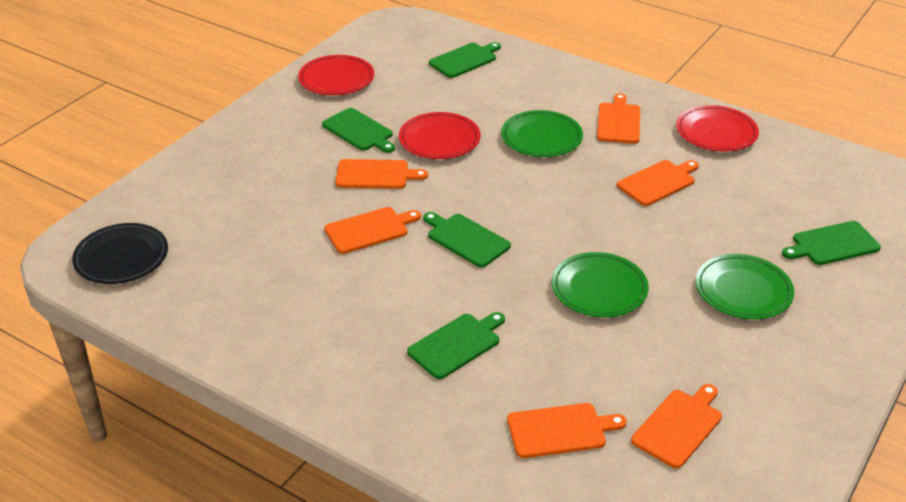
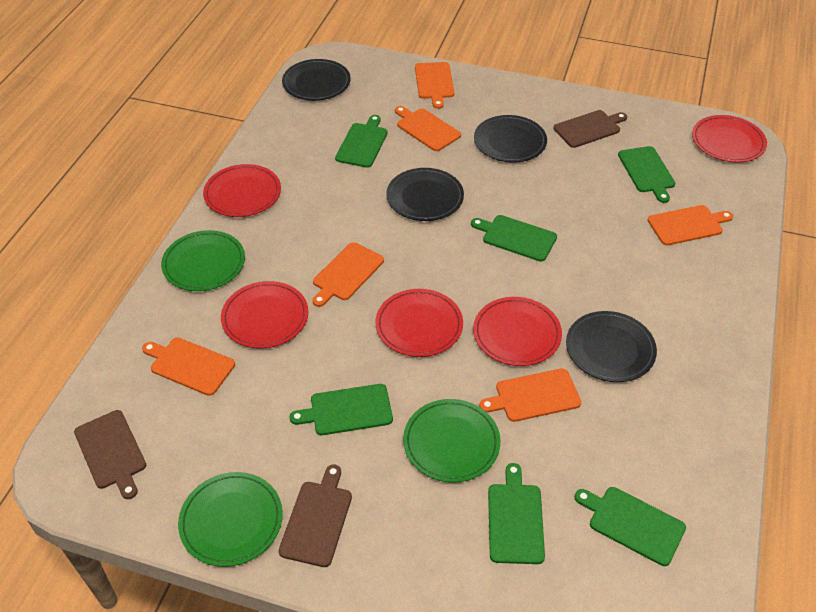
black plate: [72,223,168,284] = 1 -> [282,59,351,101] [386,168,464,221] [474,115,547,163] [566,311,657,382] = 4
brown cutting board: none = 0 -> [74,410,146,499] [279,465,352,567] [554,110,627,148] = 3
green cutting board: [322,108,395,153] [407,312,505,379] [423,212,511,268] [429,42,501,78] [782,221,881,265] = 5 -> [289,384,393,435] [335,115,388,168] [471,215,557,262] [488,463,545,564] [575,487,686,566] [618,146,675,203] = 6
red plate: [298,55,374,95] [399,112,481,159] [676,105,759,151] = 3 -> [203,164,281,217] [221,281,308,348] [375,289,463,357] [473,297,562,366] [692,115,767,163] = 5

